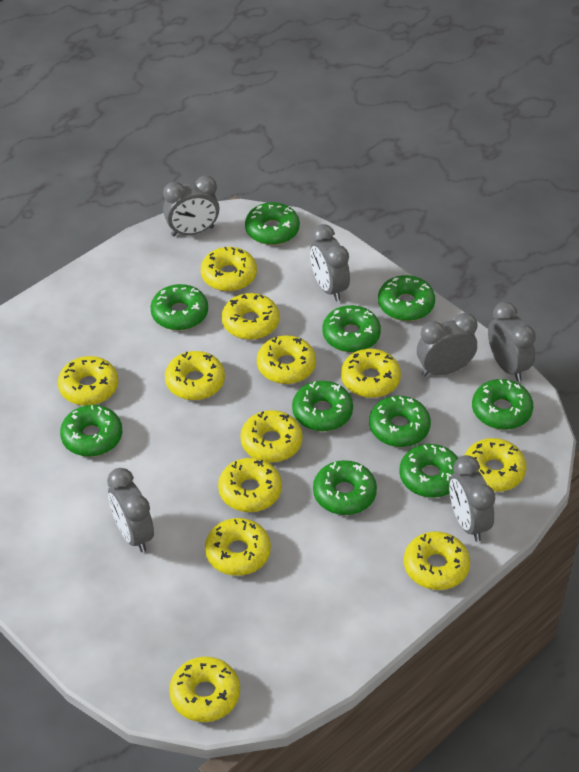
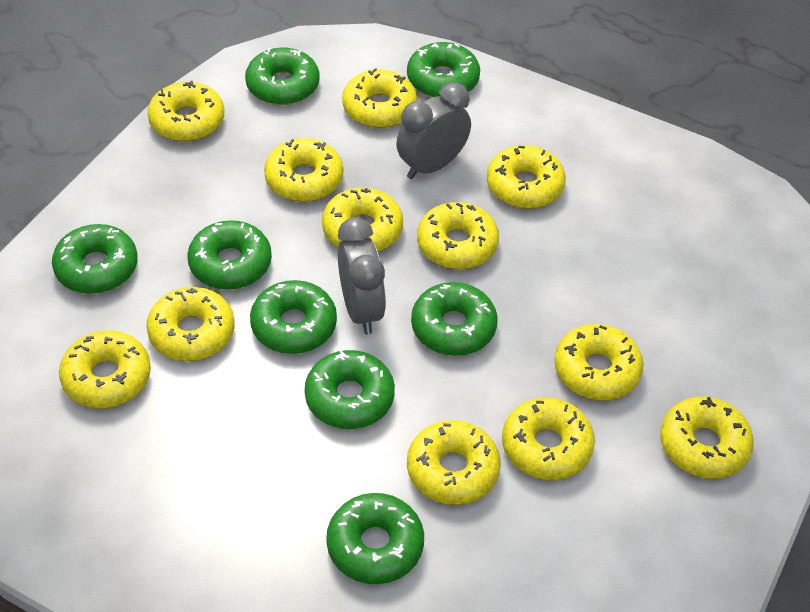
green donut: [60,405,122,457] [150,284,208,331] [245,202,300,245] [292,381,353,431] [313,460,377,515] [323,305,381,352] [369,396,431,447] [378,275,435,321] [399,444,458,498] [472,379,533,430] = 10 -> [52,224,138,294] [187,220,272,290] [245,48,319,105] [250,280,337,354] [304,350,395,429] [326,493,424,584] [407,42,480,97] [411,282,498,356] = 8
grey clock: [107,468,154,552] [163,176,219,236] [310,224,350,302] [417,313,477,377] [449,455,495,542] [488,302,536,381] = 6 -> [338,217,386,334] [396,82,471,179] = 2

